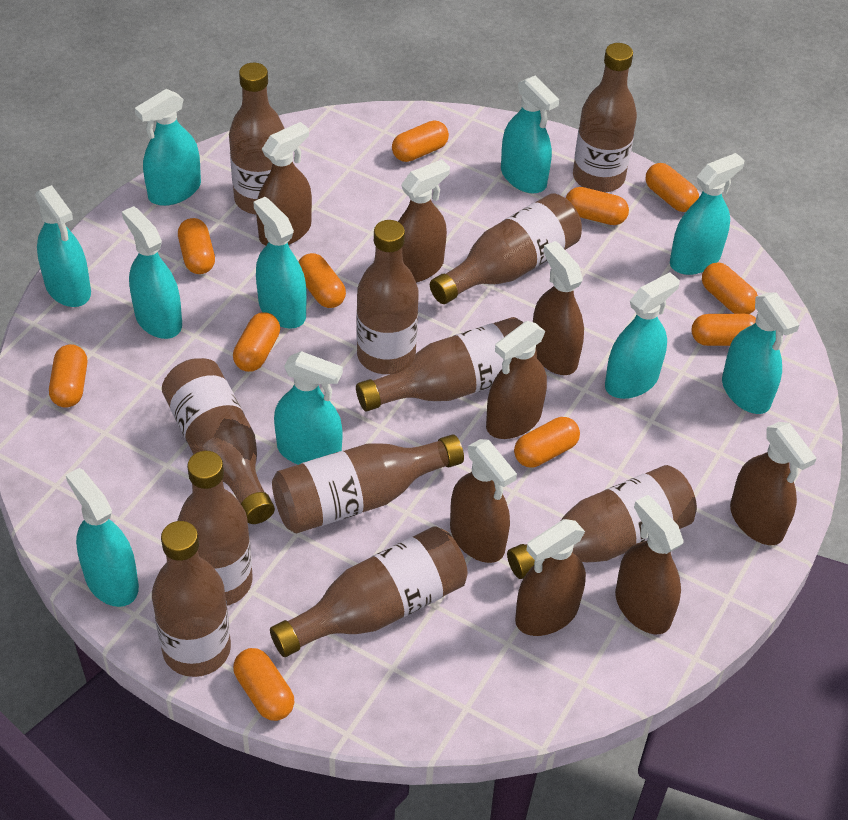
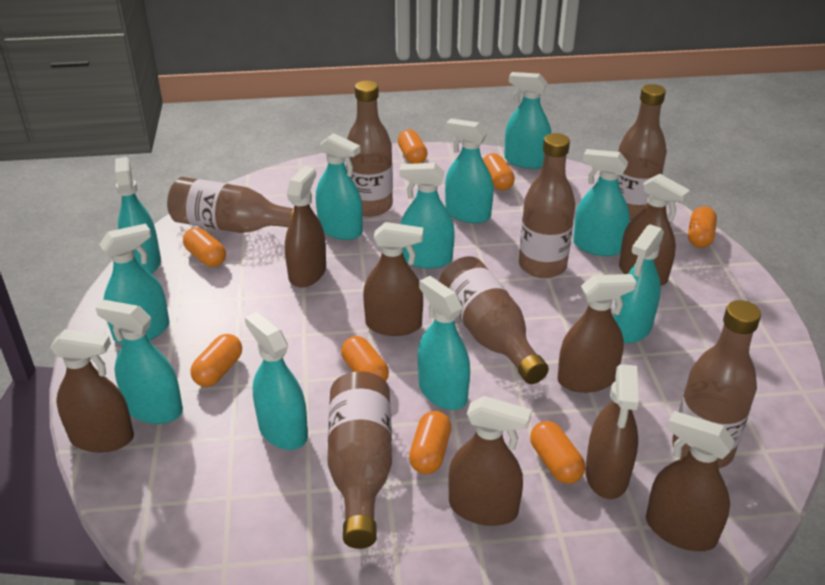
brown bottle: [152,521,231,677] [162,358,275,524] [178,451,253,606] [229,63,285,215] [270,526,468,657] [272,434,464,533] [356,220,419,374] [356,317,537,411] [430,193,582,304] [507,465,697,579] [573,43,637,193] = 11 -> [167,177,294,233] [327,371,392,549] [346,81,393,217] [439,256,549,384] [519,133,576,278] [618,84,667,221] [672,300,761,469] = 7
orange capsule: [49,344,87,408] [178,218,215,274] [233,312,280,372] [233,648,294,721] [299,253,346,308] [392,120,449,162] [514,417,580,467] [566,187,629,225] [646,163,699,212] [692,314,756,346] [702,262,758,314] = 11 -> [183,227,226,267] [190,334,242,387] [341,336,389,381] [398,130,428,164] [409,411,451,474] [483,153,515,190] [530,421,585,484] [688,206,717,248] = 8
turquoise spray bottle: [35,185,91,307] [66,468,139,607] [122,206,182,339] [135,89,201,206] [253,197,307,329] [274,351,343,465] [501,75,559,193] [605,272,680,399] [670,153,745,275] [722,292,799,414] = 10 -> [96,300,183,424] [99,224,170,344] [115,157,161,274] [245,312,308,450] [316,133,363,240] [399,163,455,269] [418,276,470,410] [445,119,494,223] [504,72,551,169] [573,149,630,256] [613,224,664,343] = 11

